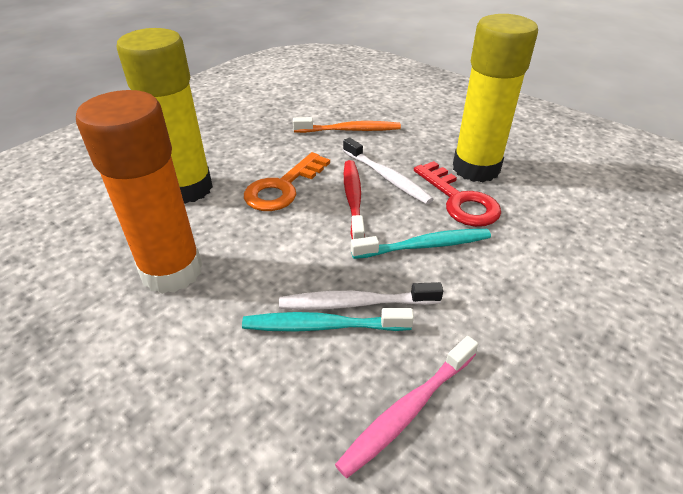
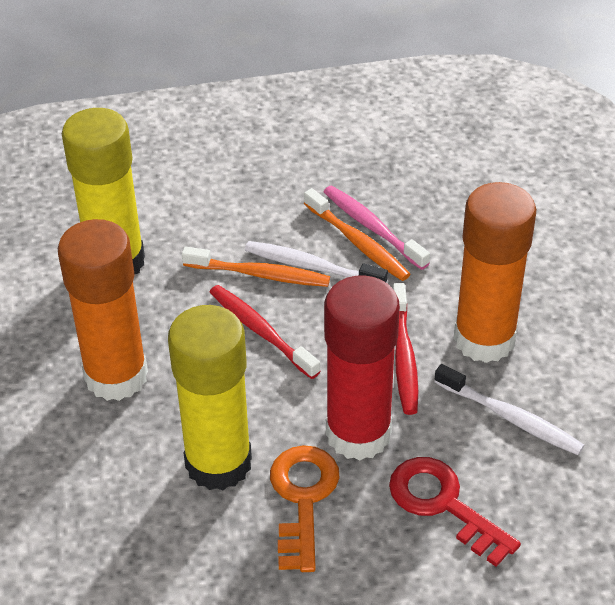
orange glue stick: [76,90,202,294] = 1 -> [58,219,148,401] [453,182,536,363] = 2
orange toothbrush: [293,117,401,133] = 1 -> [182,246,330,287] [304,188,410,281] = 2
red glue stick: none = 0 -> [324,275,400,460] = 1
red toothbrush: [344,160,365,239] = 1 -> [210,285,321,379] [393,283,418,415] = 2
turquoise toothbrush: [242,308,414,332] [351,229,491,259] = 2 -> none = 0

